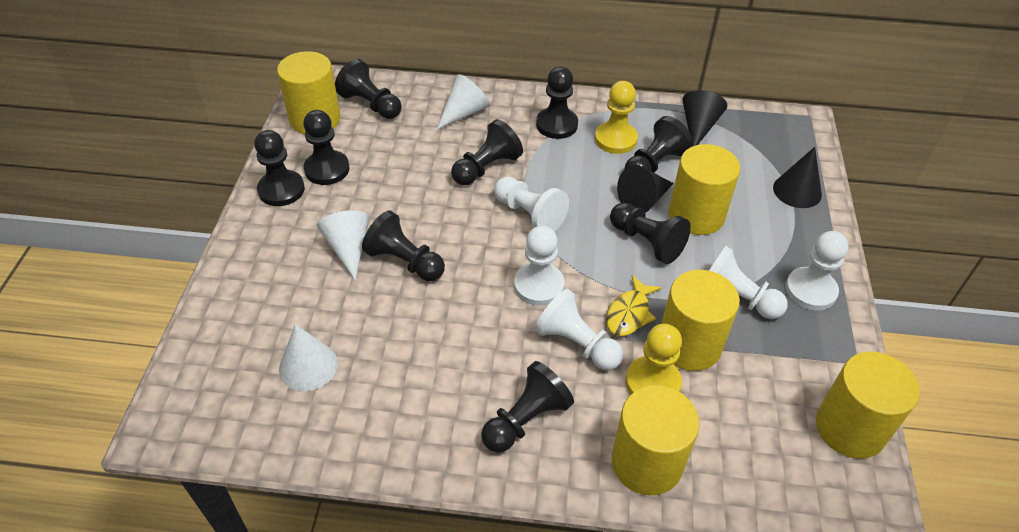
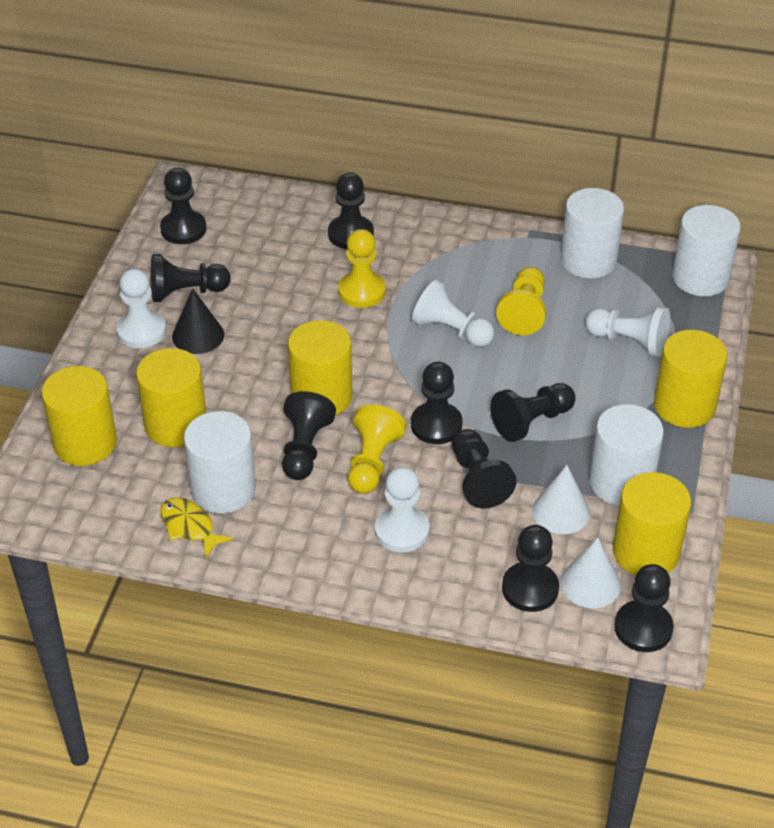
black cone: [617,165,674,213] [682,90,727,146] [773,147,822,208] = 3 -> [172,288,224,354] = 1
white cone: [279,324,338,391] [317,210,369,281] [437,74,490,130] = 3 -> [532,465,590,534] [561,538,621,608] = 2
white cylinder: none = 0 -> [184,411,256,513] [560,188,624,278] [589,404,664,506] [672,205,741,296] = 4
white pawn: [494,177,569,232] [514,226,564,306] [534,289,623,370] [709,246,787,319] [786,231,849,310] = 5 -> [116,268,166,348] [375,467,430,552] [412,279,494,347] [585,307,670,357] = 4
yellow pawn: [595,81,638,154] [626,324,682,394] = 2 -> [338,229,386,308] [348,405,406,494] [496,267,546,335] = 3

